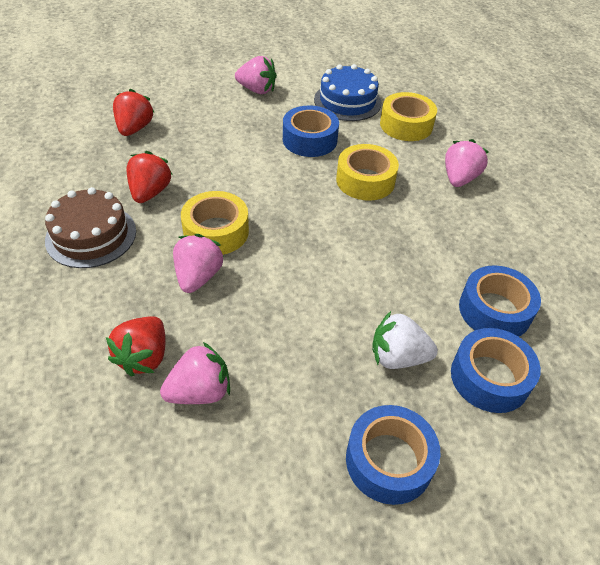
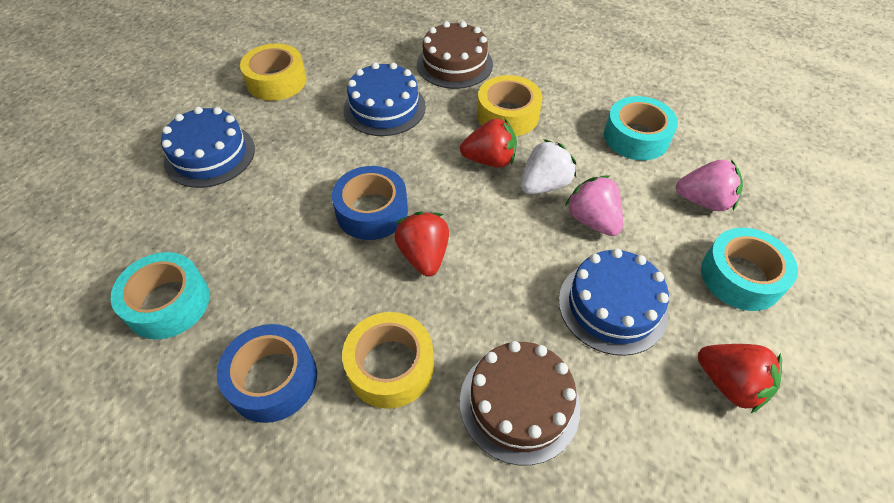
blue cake: [314,64,382,121] = 1 -> [161,107,255,188] [344,62,426,136] [559,248,669,356] = 3
blue tape: [283,105,339,157] [346,405,441,505] [451,328,541,413] [459,265,541,337] = 4 -> [217,324,317,423] [332,166,408,240] = 2
brown cake: [45,187,136,268] = 1 -> [417,21,493,89] [460,341,580,465] = 2
pink strawberry: [160,342,230,404] [173,234,224,293] [235,56,277,94] [445,139,489,187] = 4 -> [565,176,623,236] [676,160,743,211] = 2
turquoise tape: none = 0 -> [111,252,210,339] [604,96,678,161] [701,228,798,311] = 3

